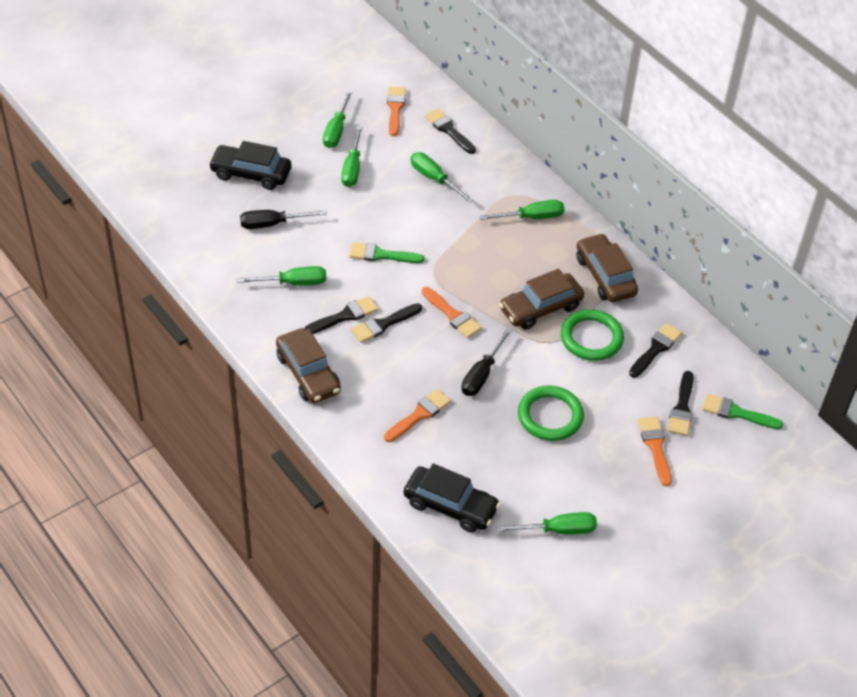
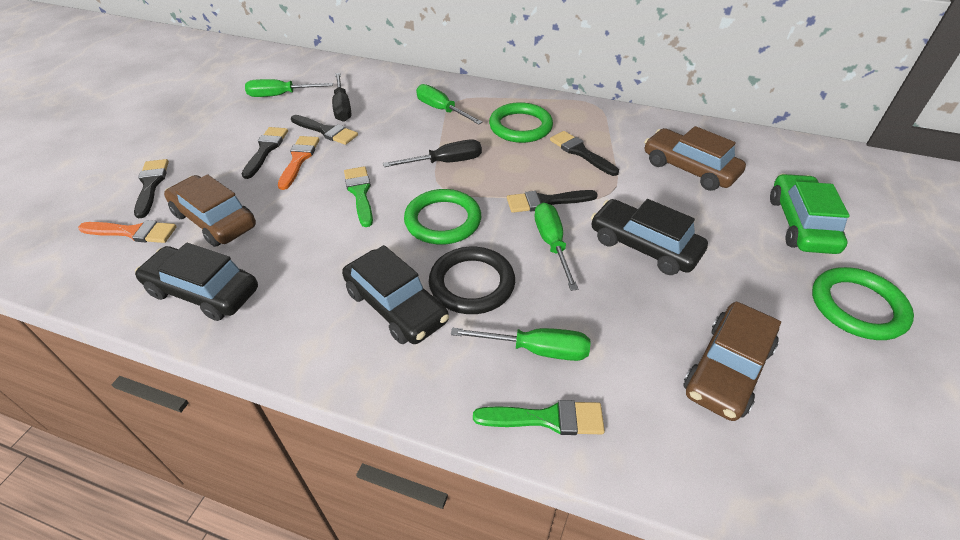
black car: [208,141,291,190] [404,463,500,532] = 2 -> [135,243,258,321] [342,245,449,344] [591,199,708,275] = 3
black ring: none = 0 -> [429,247,515,314] = 1
green car: none = 0 -> [770,174,850,254] = 1
green ring: [518,386,584,441] [561,309,624,361] = 2 -> [404,189,481,245] [489,102,553,143] [812,267,914,340] = 3
green screwdriver: [237,266,326,286] [323,90,353,148] [341,126,363,187] [411,152,473,203] [480,200,564,220] [496,512,597,535] = 6 -> [245,79,333,97] [416,84,483,125] [451,328,591,361] [534,203,578,291] = 4
orange brush: [384,389,451,442] [387,87,406,136] [422,287,482,338] [638,416,672,486] = 4 -> [78,220,177,243] [278,136,320,190] = 2

